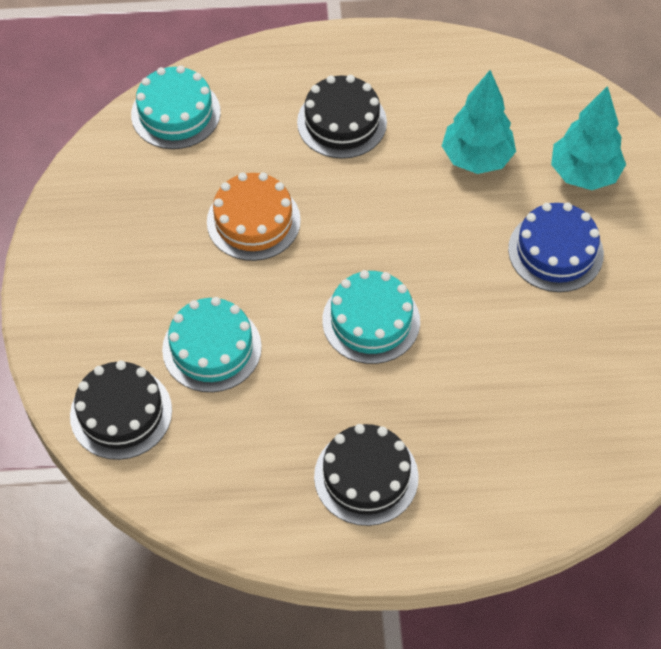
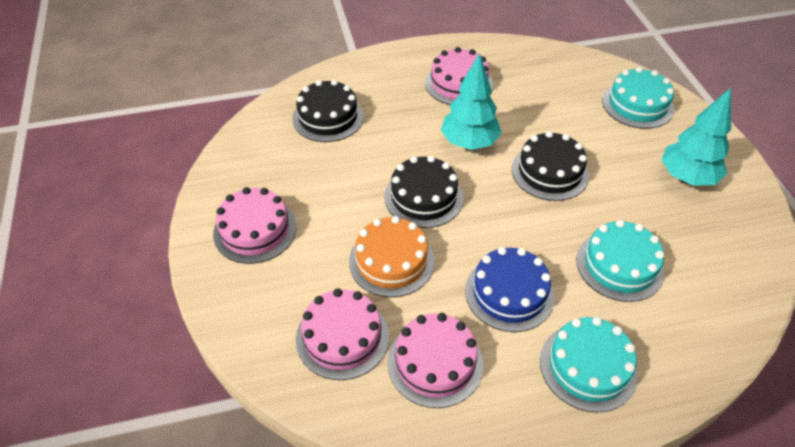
pink cake: none = 0 -> [213,187,296,264] [296,288,389,380] [388,313,483,408] [425,47,493,105] = 4

